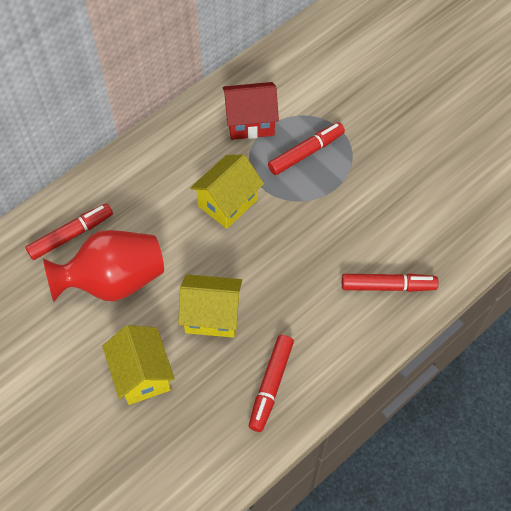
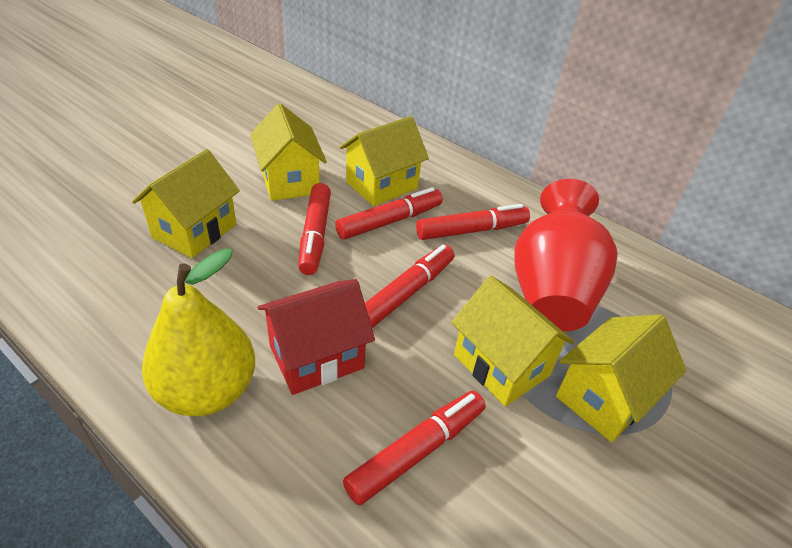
red marker: [25,203,113,260] [249,335,294,432] [268,122,345,175] [342,273,439,292] = 4 -> [298,183,331,275] [335,187,443,240] [343,391,485,505] [365,244,454,328] [416,204,530,240] = 5
yellow house: [102,325,175,405] [178,274,242,338] [190,155,264,229] = 3 -> [132,149,240,258] [250,103,327,201] [340,116,429,206] [451,276,575,406] [556,314,686,442] = 5
yellow pear: none = 0 -> [142,248,255,416] = 1

